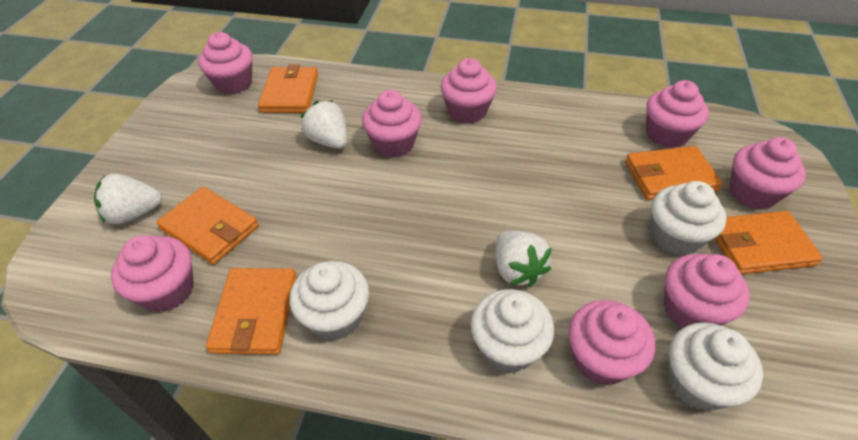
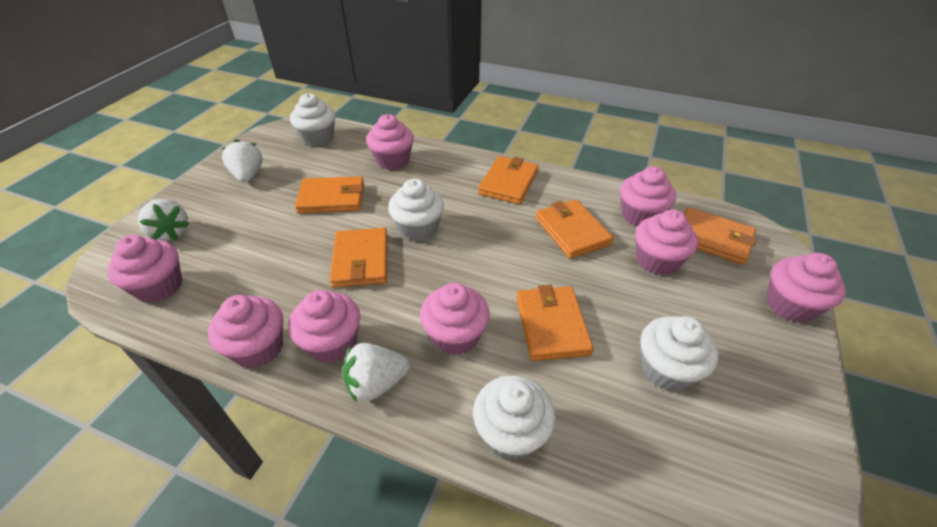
orange wallet: [156,187,259,265] [206,268,297,355] [258,64,318,113] [625,146,723,200] [714,211,823,274] = 5 -> [295,176,364,214] [330,228,388,288] [478,156,539,204] [516,285,594,361] [536,199,614,259] [684,207,756,265] = 6

